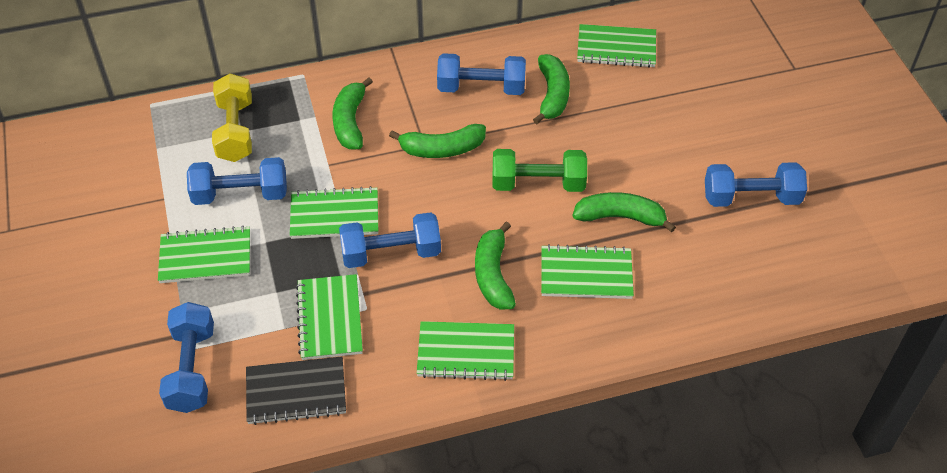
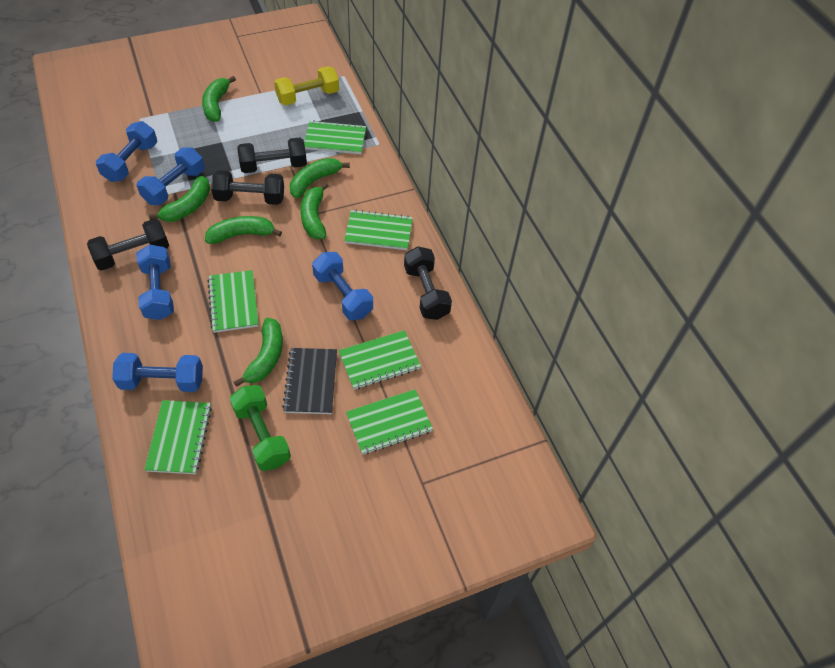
black dumbbell: none = 0 -> [87,219,169,270] [211,170,284,205] [237,137,307,173] [404,246,452,320] = 4
green banana: [332,77,373,150] [389,124,486,158] [475,222,516,310] [533,54,570,124] [573,192,676,233] = 5 -> [149,176,210,222] [202,76,236,122] [205,216,282,244] [234,318,283,387] [290,158,350,198] [300,182,329,239] = 6

